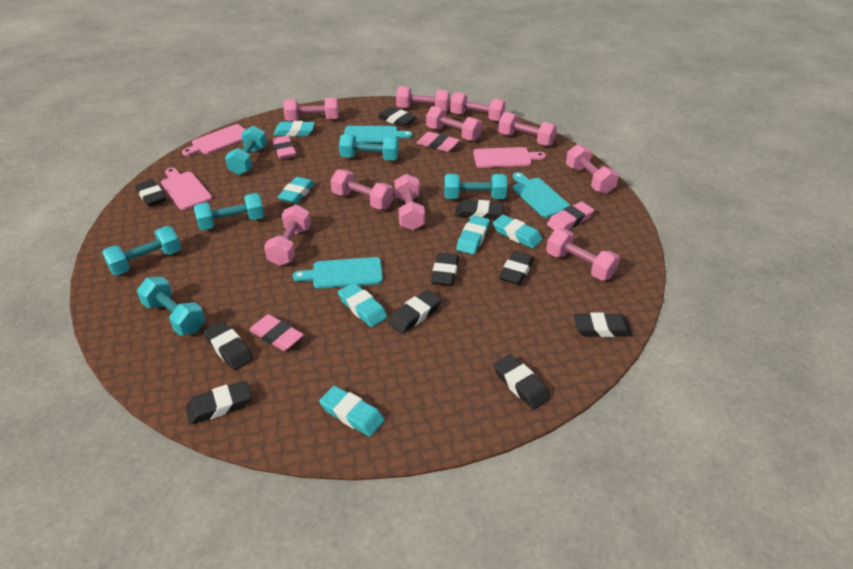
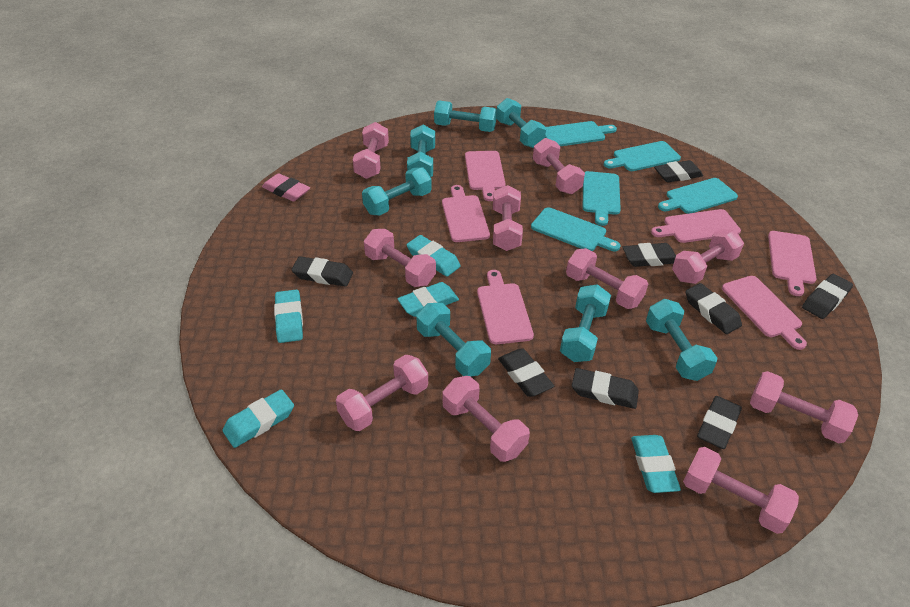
black eraser: [135,179,166,207] [186,380,252,425] [204,321,254,370] [377,107,416,127] [388,290,441,334] [431,253,459,286] [455,200,504,220] [493,354,550,410] [499,251,534,285] [573,312,632,338] = 10 -> [291,256,353,287] [498,348,554,397] [572,368,639,409] [622,243,676,267] [654,160,703,183] [685,283,742,334] [697,396,742,449] [802,274,853,319] = 8
pink cutting board: [161,168,212,210] [182,124,246,156] [473,147,546,168] = 3 -> [442,185,490,242] [465,151,506,201] [477,270,534,344] [651,209,741,243] [722,276,807,350] [768,231,817,296] = 6
pink eraser: [249,314,304,351] [272,136,296,159] [417,132,460,152] [547,202,594,230] = 4 -> [262,173,310,201] = 1
turquoise cutting board: [293,257,383,289] [344,126,413,143] [513,172,570,218] = 3 -> [531,207,621,251] [545,121,617,146] [583,171,621,226] [604,141,681,171] [658,178,738,214] = 5
turquoise dumbbell: [102,226,181,275] [137,277,205,336] [194,193,264,230] [225,126,267,175] [339,134,399,160] [444,174,507,199] = 6 -> [362,167,432,216] [407,125,435,177] [416,303,491,376] [434,101,497,132] [496,98,546,148] [560,284,611,362] [646,299,717,381] = 7
turquoise eraser: [274,121,315,136] [277,177,315,204] [319,386,385,437] [338,283,387,327] [456,215,490,254] [493,215,542,248] = 6 -> [222,389,294,448] [274,290,303,343] [397,282,459,317] [407,235,461,276] [631,435,681,493] = 5

